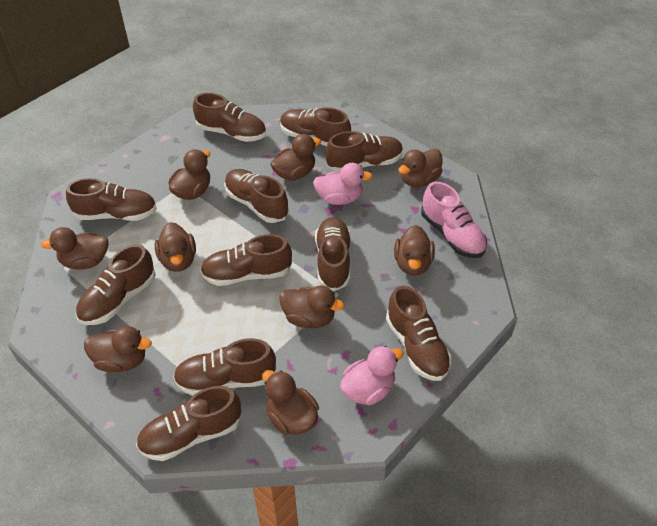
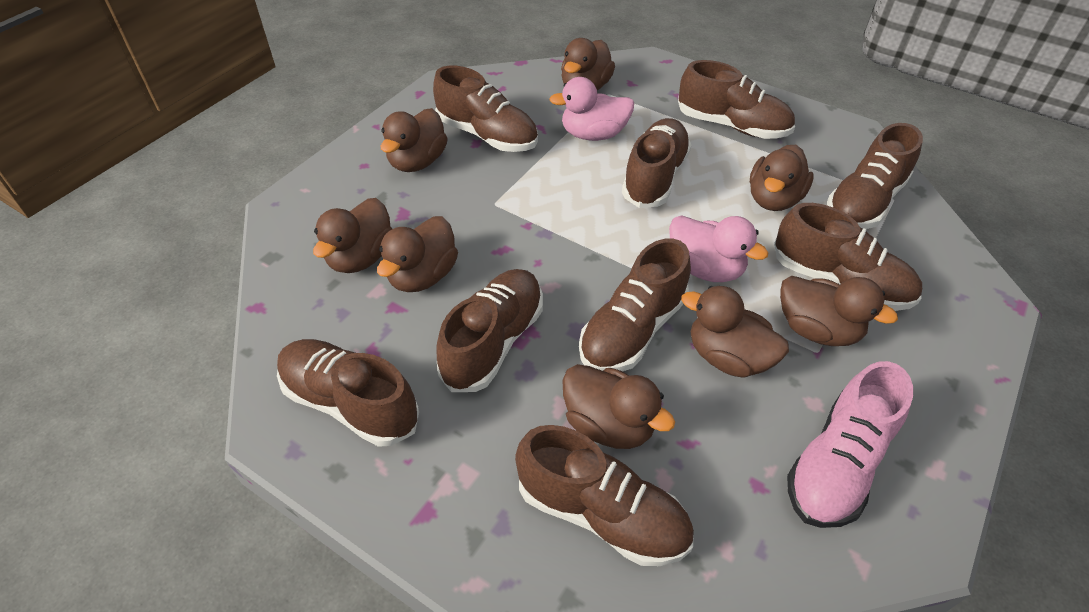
brown duck: [41,227,109,270] [84,326,152,372] [155,222,196,272] [169,149,210,200] [262,370,319,435] [270,134,321,181] [279,285,344,328] [394,225,435,276] [398,149,443,187] = 9 -> [313,198,392,273] [377,216,458,292] [380,108,448,172] [561,38,615,90] [562,364,675,449] [681,286,789,378] [750,145,814,211] [780,276,898,346] = 8
brown shoe: [66,178,157,221] [76,244,156,325] [136,386,241,461] [173,338,276,396] [193,93,266,142] [200,234,292,286] [224,169,289,223] [280,107,351,147] [315,217,351,291] [326,131,403,171] [386,286,452,381] = 11 -> [277,339,419,447] [433,66,538,152] [436,269,543,392] [515,425,694,566] [579,239,691,371] [622,118,691,208] [678,60,795,139] [774,203,922,311] [827,123,923,229] = 9

